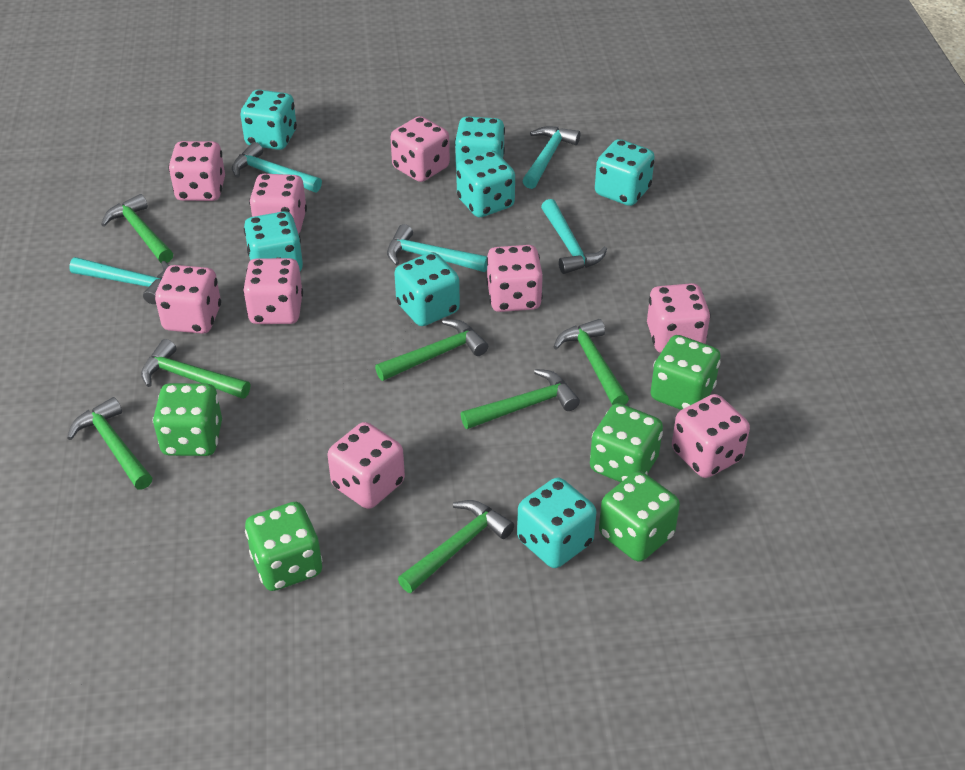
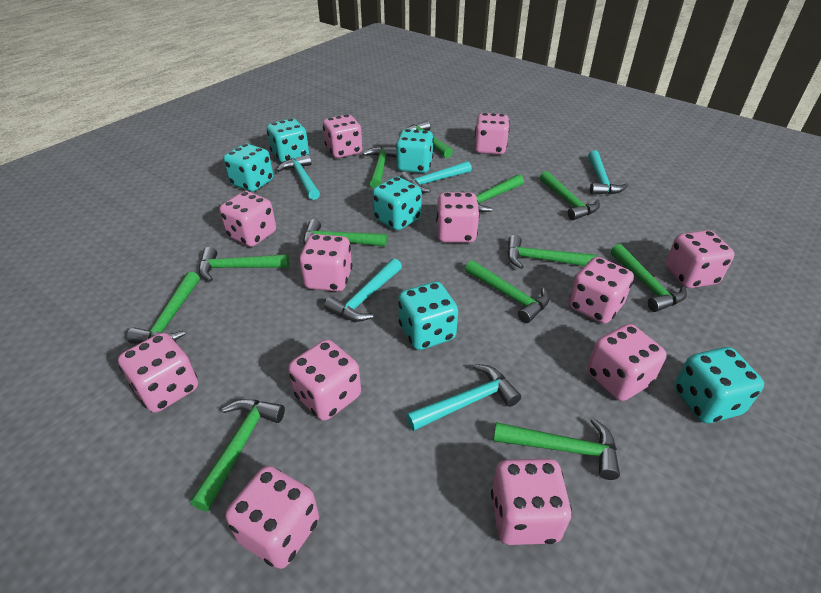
green dice: [153,383,222,456] [245,502,323,591] [590,403,663,482] [599,471,680,562] [650,335,721,410] = 5 -> none = 0
green hammer: [67,397,152,489] [101,194,173,263] [141,339,250,399] [375,319,488,381] [398,500,514,593] [461,369,580,429] [553,319,629,406] = 7 -> [127,272,200,344] [190,399,285,511] [199,247,289,282] [303,219,387,247] [363,146,396,189] [406,120,453,158] [459,174,524,212] [465,260,550,323] [493,418,620,480] [507,235,597,269] [540,171,600,220] [611,244,687,312] = 12
pink dice: [155,265,221,334] [168,141,225,201] [243,258,303,324] [249,174,307,234] [327,422,405,509] [391,116,450,182] [486,245,543,312] [647,283,711,353] [672,394,750,478] = 9 -> [118,333,198,413] [219,191,276,247] [225,466,319,569] [288,339,361,421] [299,234,353,292] [323,114,363,158] [436,192,480,243] [474,113,509,154] [491,459,572,545] [569,257,634,324] [587,324,667,401] [665,230,734,288] = 12
turquoise dice: [240,90,297,150] [244,211,303,271] [394,252,460,326] [455,116,505,167] [456,151,515,217] [517,478,597,568] [595,139,655,206] = 7 -> [223,143,273,192] [267,118,309,163] [372,176,422,230] [396,129,434,173] [398,282,458,350] [674,347,764,423] = 6

